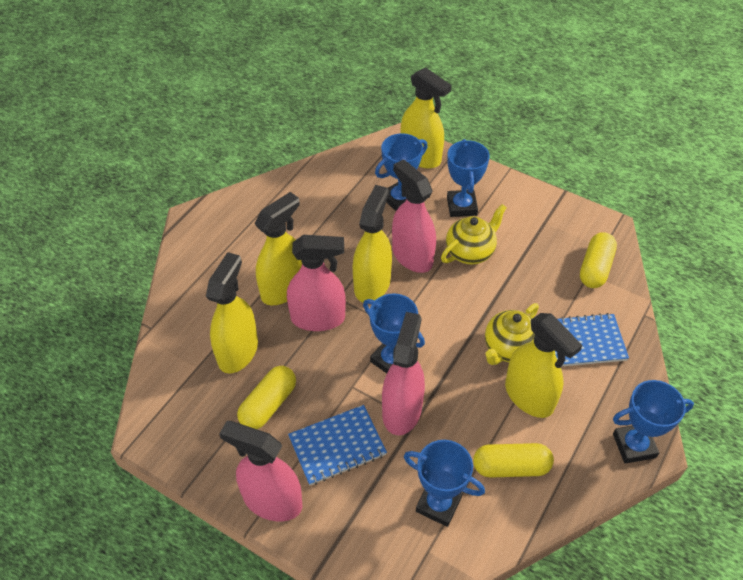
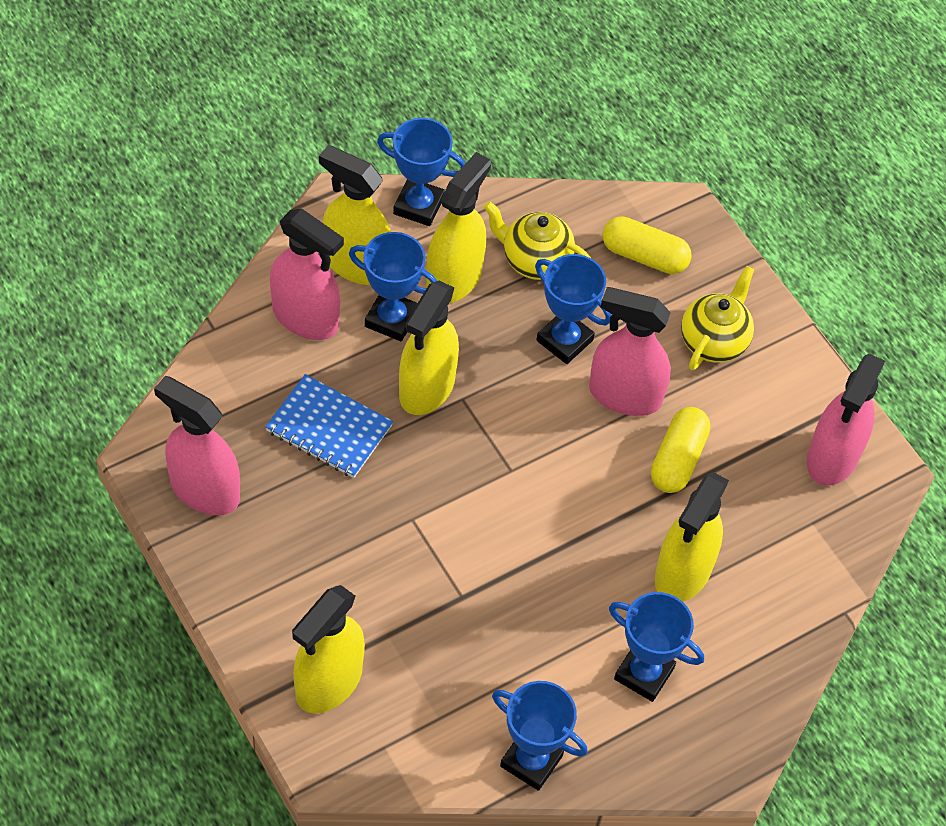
blue notebook: [288,405,387,485] [555,313,629,366] = 2 -> [265,374,393,478] = 1
yellow capsule: [237,366,296,429] [473,443,554,477] [580,232,617,288] = 3 -> [602,216,692,274] [651,407,710,493] = 2

